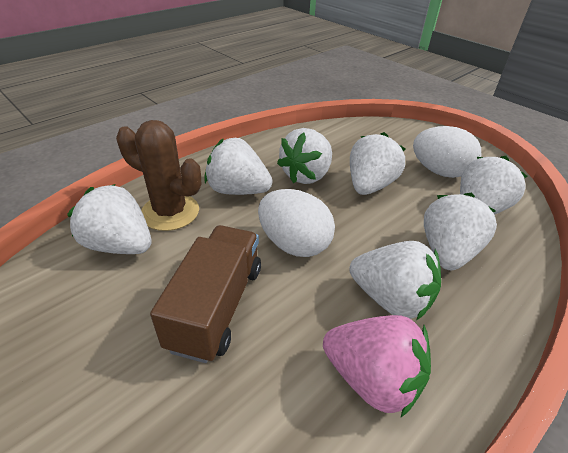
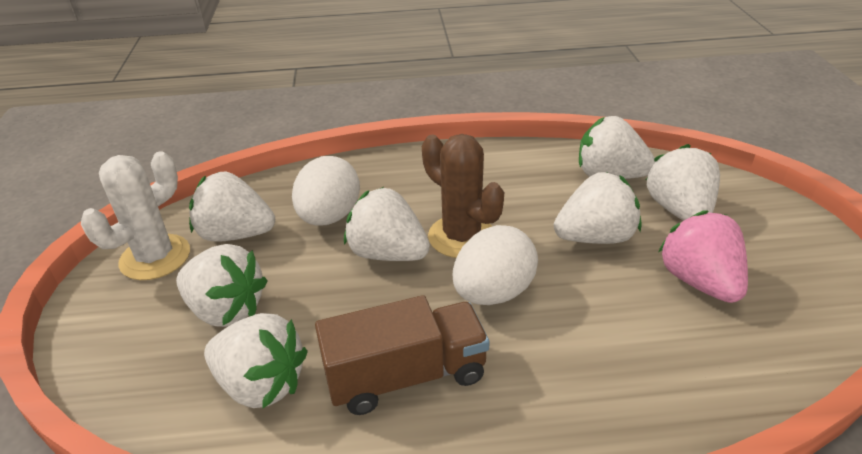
white cactus: none = 0 -> [81,151,190,280] = 1

